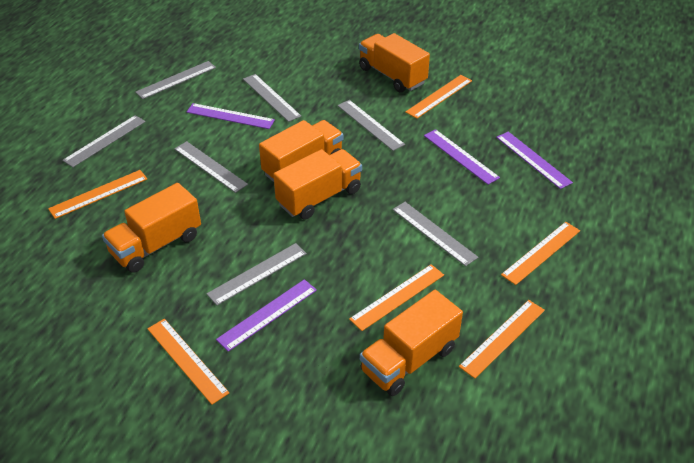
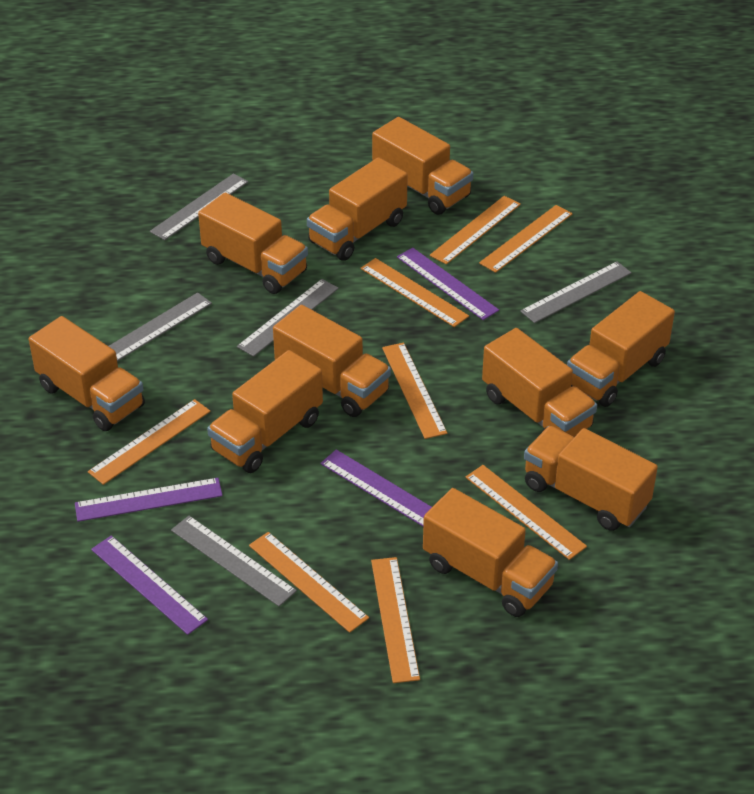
grey ruler: [62,115,146,167] [135,61,216,99] [174,141,248,193] [207,243,307,305] [243,74,301,122] [337,100,405,151] [393,202,478,266] = 7 -> [109,292,212,361] [150,174,248,240] [171,516,297,607] [237,279,339,357] [520,261,631,323] = 5
orange ruler: [48,170,147,219] [147,319,229,405] [349,264,444,331] [405,75,472,119] [459,300,545,378] [501,222,580,285] = 6 -> [88,399,210,485] [249,532,369,633] [361,258,469,327] [371,557,420,683] [382,343,447,439] [430,196,521,265] [465,465,587,560] [479,205,573,273] = 8
orange truck: [102,183,201,273] [259,120,343,182] [273,149,362,219] [359,33,430,92] [360,290,463,396] = 5 -> [29,316,145,431] [198,193,308,294] [207,350,323,473] [273,305,391,417] [307,157,408,261] [372,117,473,215] [423,488,558,617] [482,328,597,437] [524,426,658,531] [567,291,675,407] = 10

